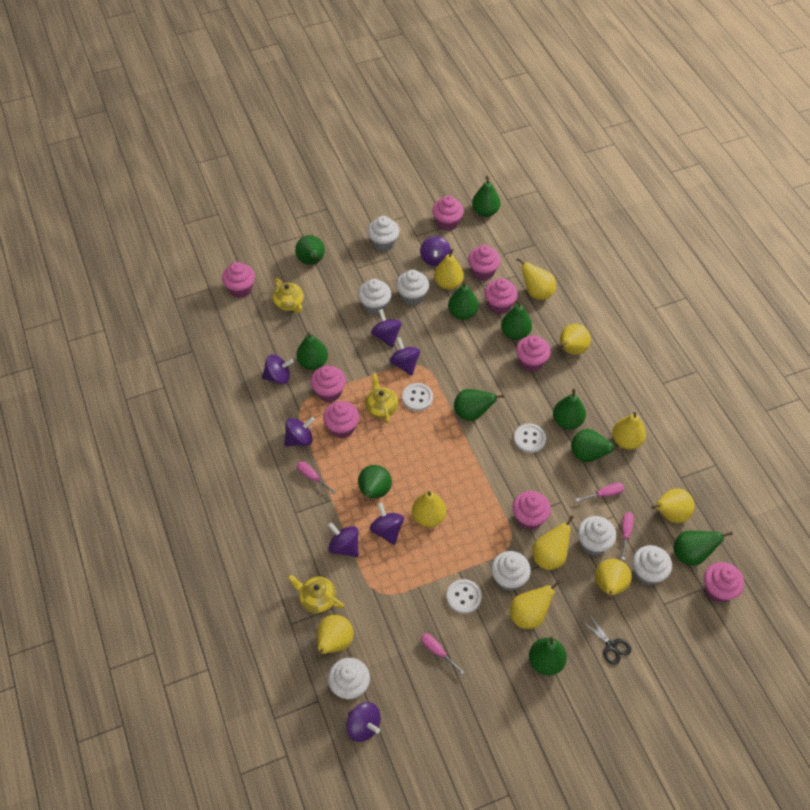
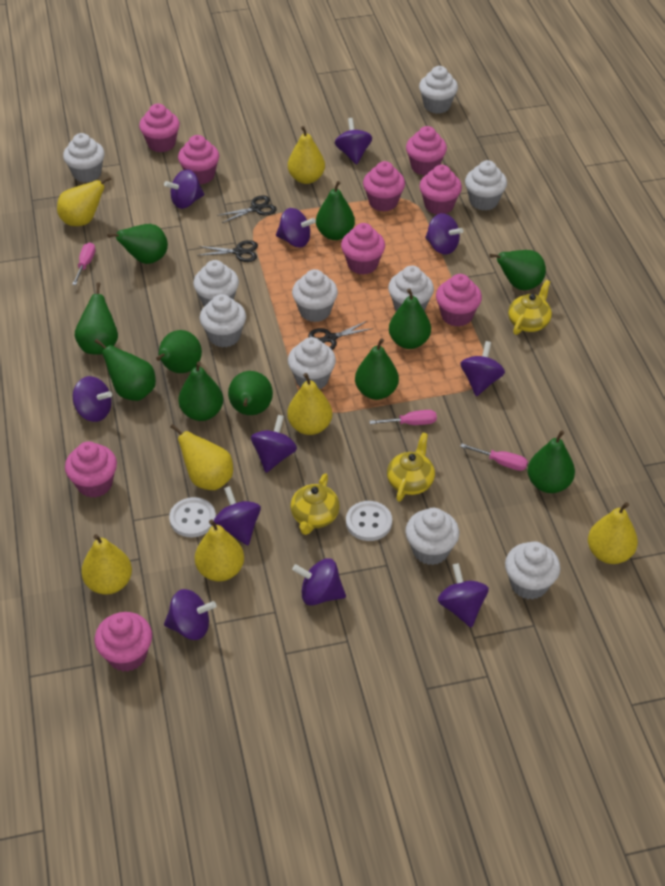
black scissors: [582,614,631,665] = 1 -> [197,240,258,262] [217,195,277,223] [308,321,373,350] = 3
pink screwdriver: [297,461,336,494] [421,633,465,675] [576,483,624,502] [621,512,634,560] = 4 -> [72,242,95,285] [369,410,437,425] [460,444,528,471] = 3
purple spinning top: [262,354,294,384] [284,417,315,447] [328,522,359,557] [346,702,381,742] [370,502,404,545] [371,309,402,348] [390,337,420,376] [420,236,451,266] = 8 -> [73,376,112,422] [164,169,204,209] [164,589,216,640] [214,486,261,545] [251,415,297,473] [276,208,316,248] [292,558,346,606] [335,118,372,164] [425,213,463,254] [438,563,489,628] [460,341,505,396] = 11
white button: [402,383,433,411] [447,579,482,614] [514,424,546,453] = 3 -> [169,497,216,537] [346,501,392,541] = 2
white cupcake: [328,658,370,700] [358,279,391,315] [368,216,399,251] [396,269,429,306] [491,551,531,591] [578,516,617,555] [632,545,672,585] = 7 -> [63,133,105,183] [193,260,239,306] [200,294,246,347] [288,337,336,389] [292,269,338,322] [388,265,434,311] [405,508,459,565] [419,66,458,114] [465,160,507,211] [505,542,560,600] = 10
yellow pear: [316,615,354,659] [412,491,446,527] [434,249,464,290] [510,580,561,629] [517,258,556,300] [532,515,574,570] [560,324,591,355] [595,559,632,600] [612,412,646,449] [652,489,695,523] = 10 -> [57,177,112,226] [81,534,132,595] [170,424,233,490] [195,520,244,581] [287,373,332,435] [288,126,325,184] [588,502,638,564] = 7

